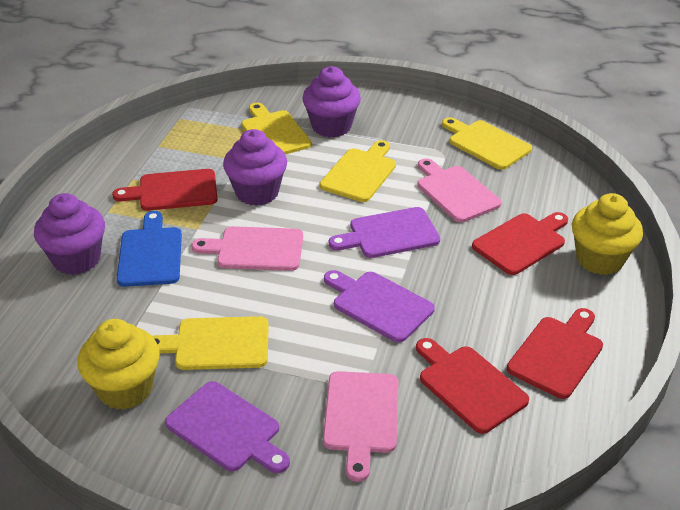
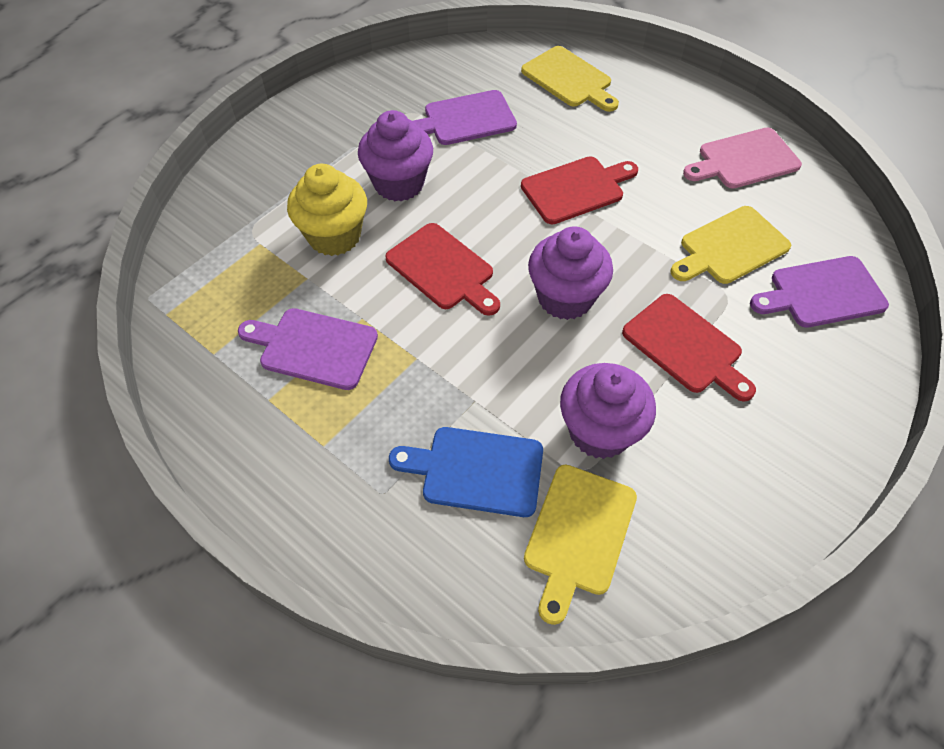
pink cutting board: [191,226,303,271] [323,371,399,482] [417,158,502,222] = 3 -> [683,128,802,189] = 1
red cutting board: [112,169,218,211] [416,338,529,434] [472,212,568,275] [507,308,603,399] = 4 -> [385,223,500,316] [521,157,638,224] [622,294,756,402] = 3
yellow cupcake: [77,319,160,410] [572,193,643,275] = 2 -> [287,164,367,256] = 1
yellow cutting board: [152,316,269,370] [241,103,312,155] [320,140,396,202] [442,117,532,170] = 4 -> [521,46,619,112] [524,465,637,625] [670,206,791,284] = 3

